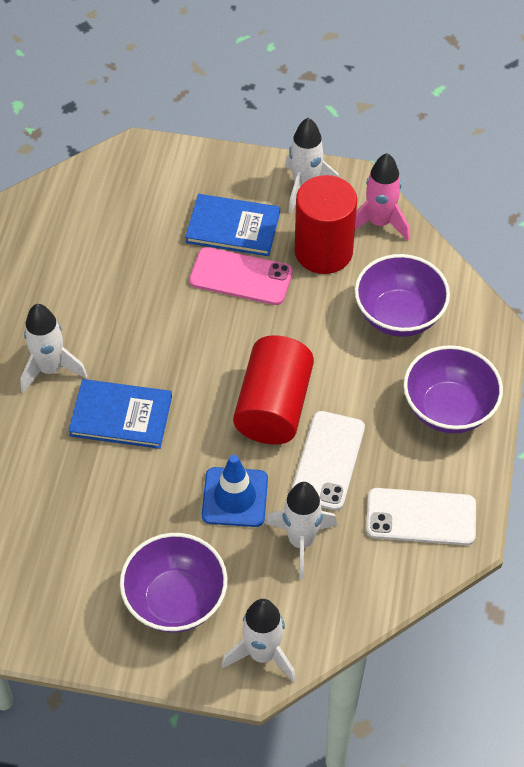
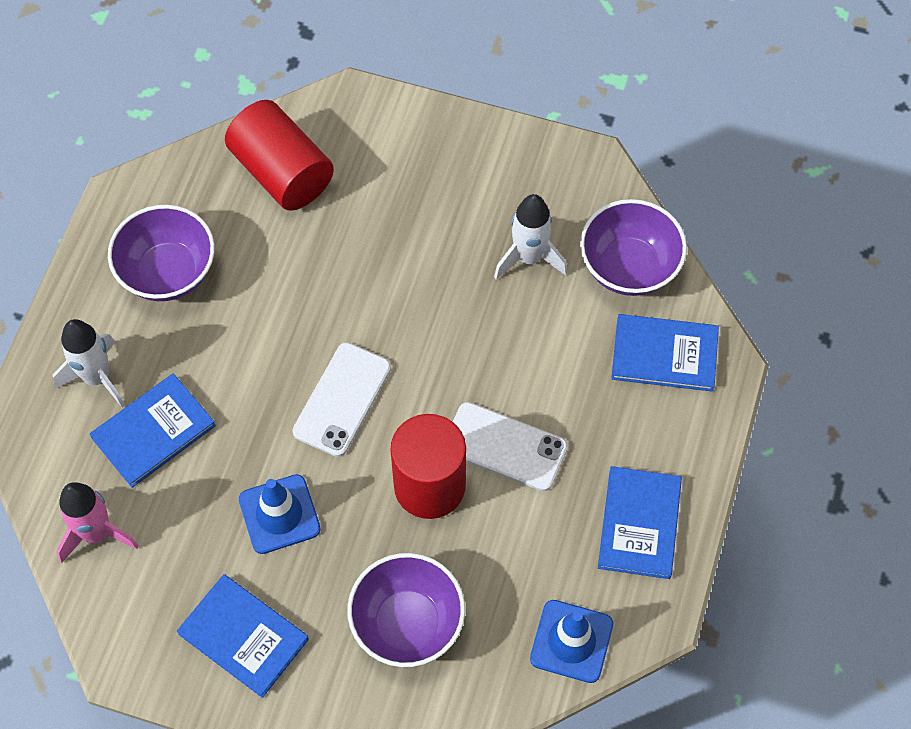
blue book: [68,379,172,449] [185,194,280,256] = 2 -> [90,373,216,488] [177,574,309,698] [598,466,682,579] [611,314,719,391] = 4
blue traffic cone: [202,455,268,527] = 1 -> [239,474,321,554] [530,600,613,683] = 2
pink phone: [189,247,293,305] = 1 -> none = 0
white rocket: [20,304,88,393] [222,599,296,683] [266,482,337,579] [285,118,339,213] = 4 -> [53,319,125,408] [494,194,567,280] = 2

